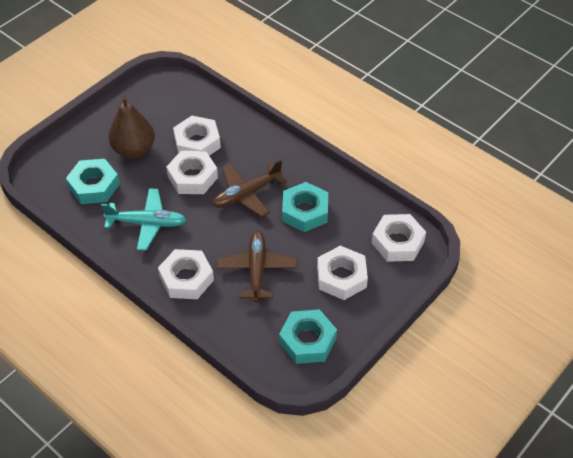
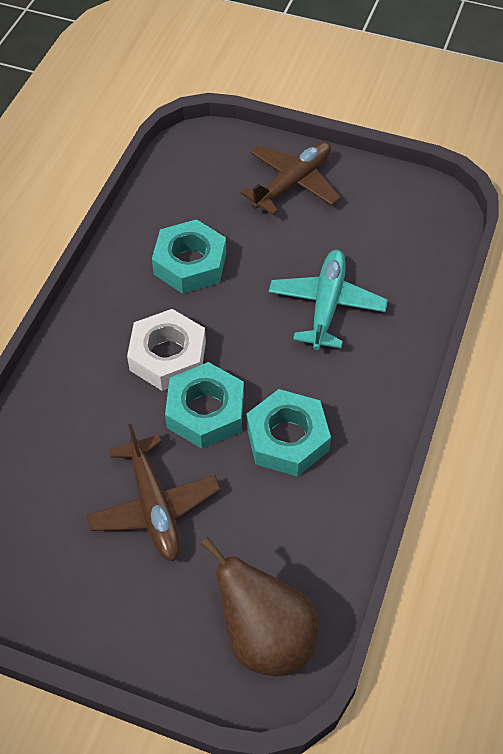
white nut: [158,249,214,299] [166,151,218,194] [173,116,221,156] [317,246,368,300] [372,214,426,262] = 5 -> [127,309,206,391] = 1

